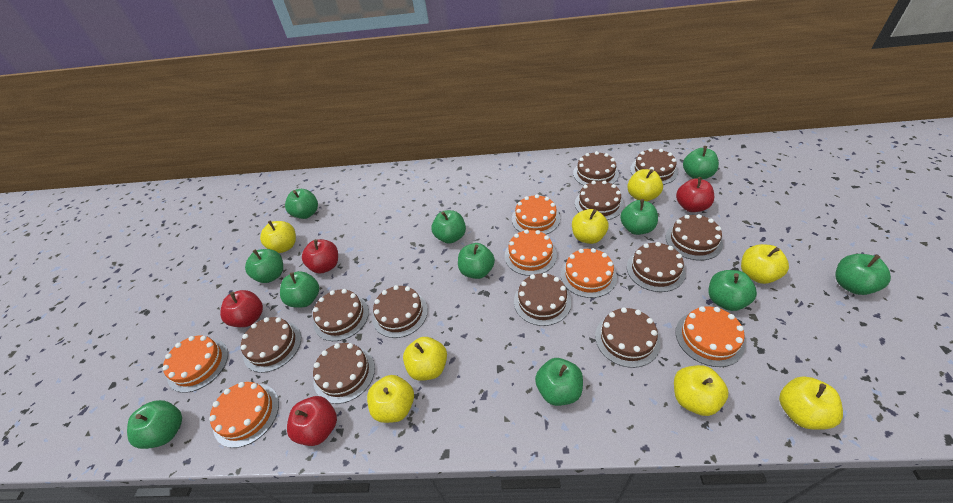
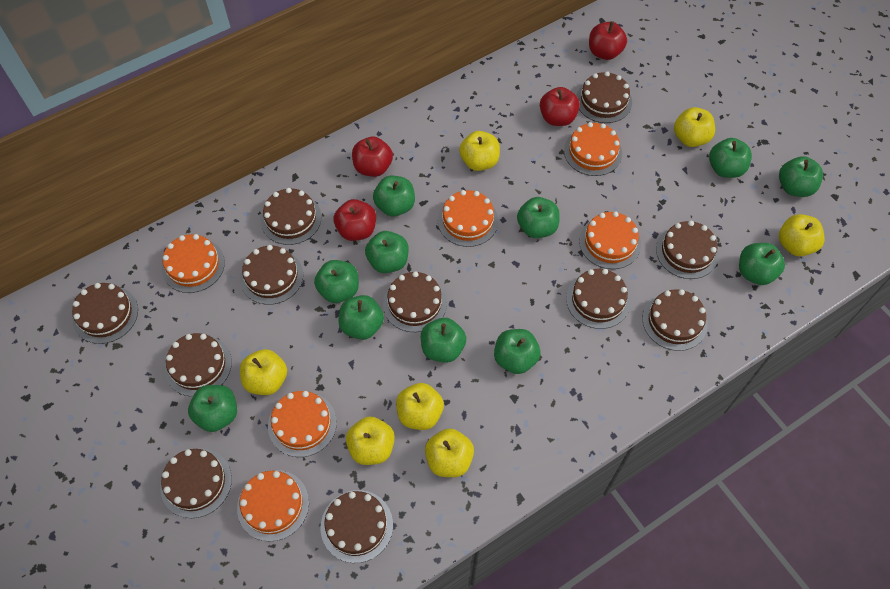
yellow apple: [260,220,296,253] [367,375,414,423] [403,337,447,381] [572,209,608,244] [627,169,663,201] [674,365,728,416] [741,244,789,284] [779,376,843,430] = 8 -> [240,349,287,395] [346,416,395,465] [396,383,444,430] [425,428,474,477] [459,131,500,171] [674,107,715,147] [779,214,825,256] = 7

